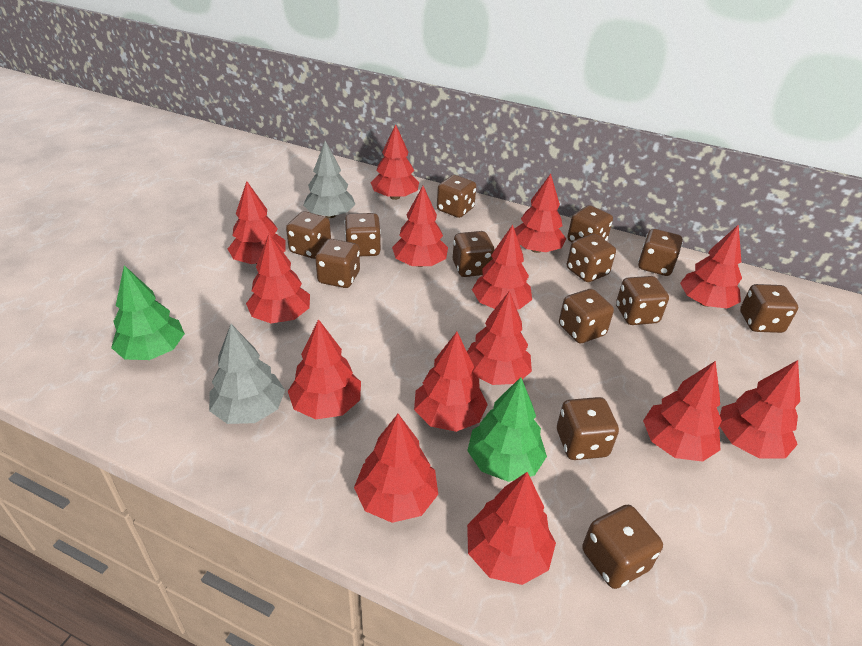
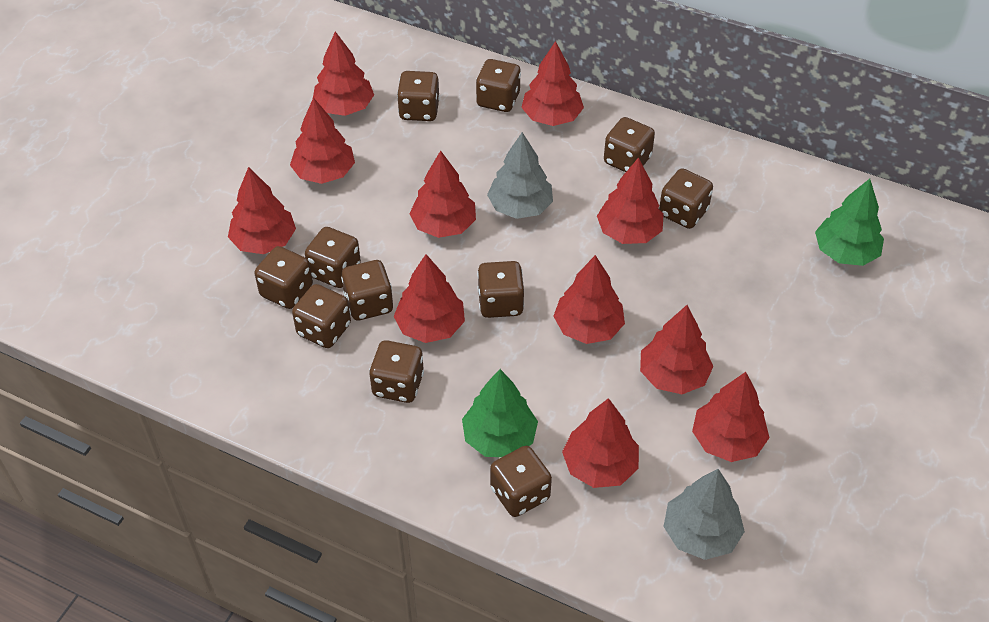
brown dice: [286,211,331,259] [315,239,360,288] [344,213,381,256] [437,175,477,218] [453,231,495,277] [557,397,619,460] [559,289,614,343] [567,205,613,242] [567,234,616,282] [582,505,663,589] [616,276,669,325] [638,229,683,276] [740,284,798,333] = 13 -> [254,246,313,309] [292,284,351,348] [305,227,361,288] [341,260,393,320] [369,340,424,403] [397,71,440,121] [476,59,521,112] [477,261,524,318] [490,446,552,517] [604,117,655,172] [659,168,713,229] = 11
red tree: [228,181,285,264] [246,234,310,323] [288,319,361,419] [354,414,438,523] [371,124,419,200] [392,186,448,267] [414,332,488,432] [467,291,532,385] [467,472,556,585] [472,225,532,310] [514,174,566,253] [643,361,722,462] [680,224,742,309] [719,360,800,459] = 14 -> [228,167,296,254] [290,97,355,184] [313,31,374,116] [394,254,465,343] [409,151,476,238] [521,41,584,126] [553,255,625,344] [562,398,639,488] [597,157,664,244] [640,305,713,394] [692,372,769,462] = 11

